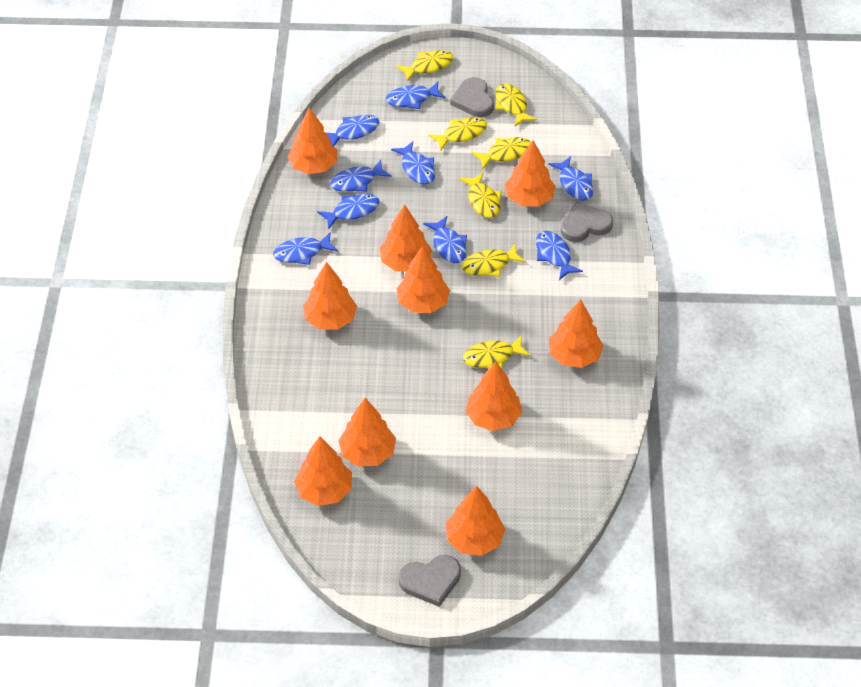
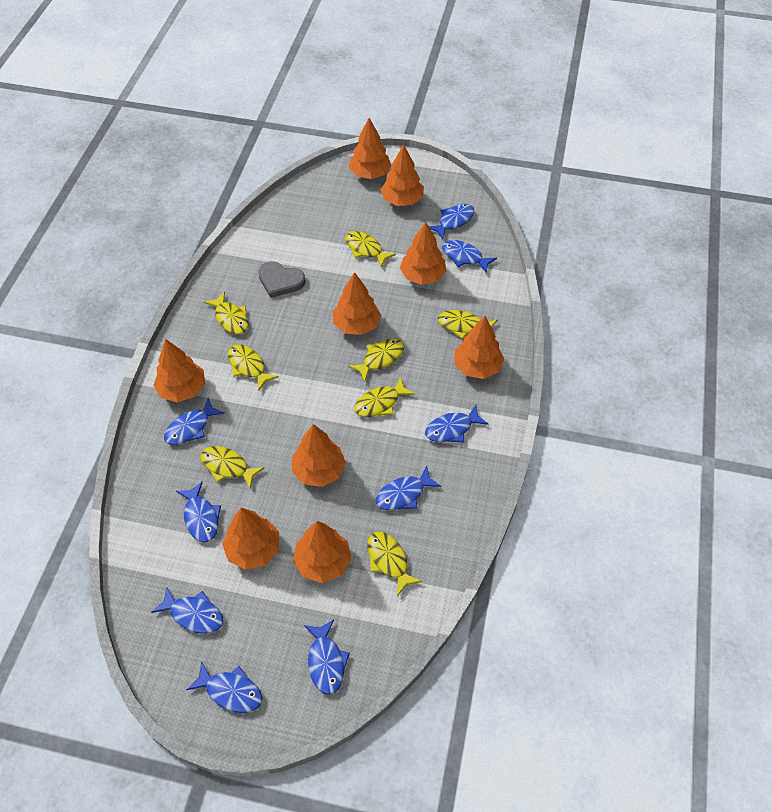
grey heart: [398,555,461,607] [450,77,494,117] [561,202,613,242] = 3 -> [258,261,306,298] = 1
orange tree: [288,108,337,174] [294,436,352,506] [303,262,357,330] [338,398,396,467] [379,204,432,272] [396,246,450,313] [446,486,505,556] [465,362,522,431] [504,140,555,207] [549,299,603,368] = 10 -> [154,339,205,402] [222,508,279,570] [292,424,346,487] [293,521,351,583] [333,272,381,335] [349,118,391,179] [380,144,424,206] [400,222,447,285] [454,316,504,379] = 9
yellow fish: [396,50,454,82] [428,117,487,151] [459,173,502,218] [462,243,526,277] [463,335,531,369] [472,137,531,170] [495,84,537,126] = 7 -> [200,446,265,488] [204,291,248,335] [228,345,279,391] [345,231,396,267] [348,339,404,382] [354,377,415,417] [368,531,422,596] [438,310,498,339] = 8

